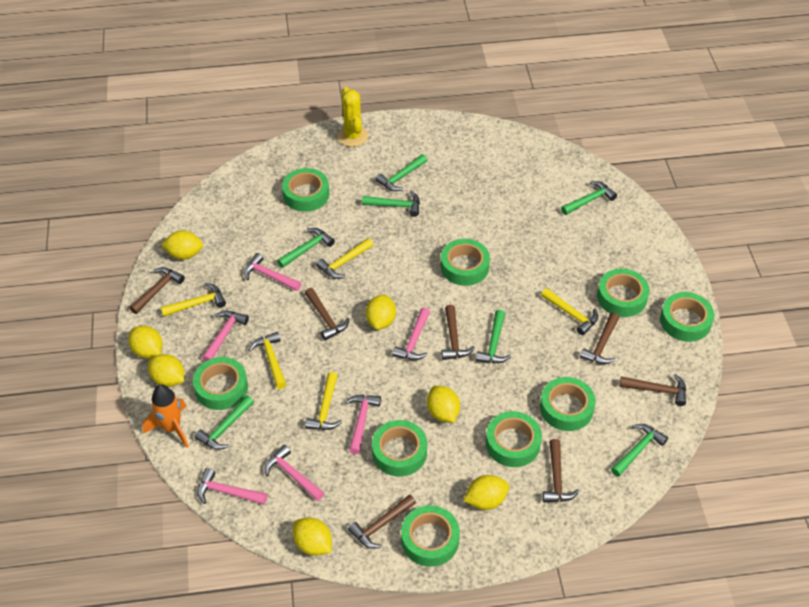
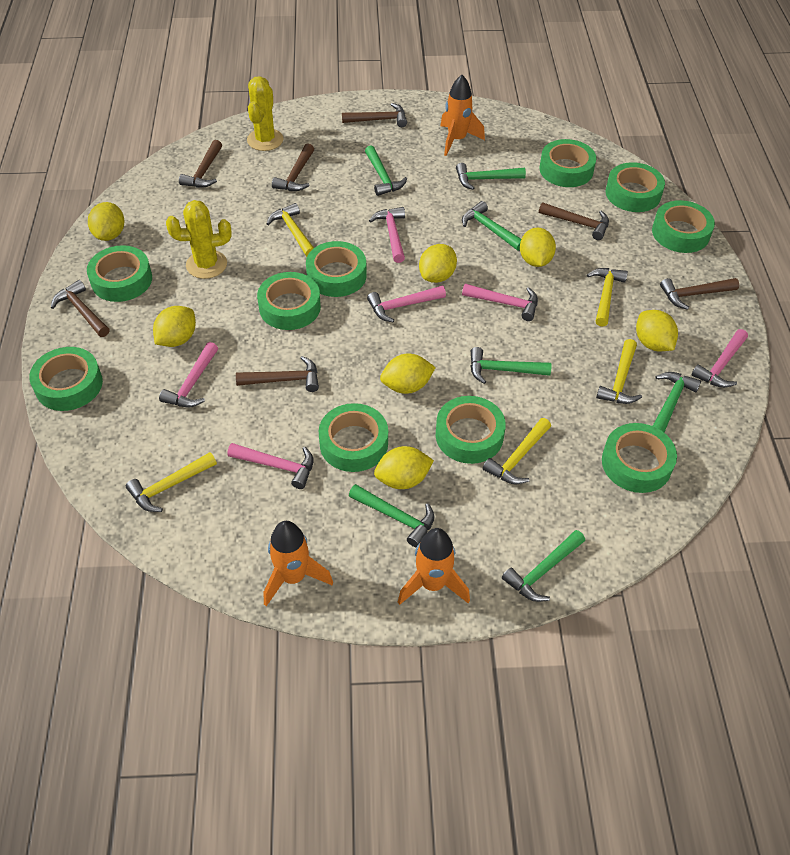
green tape: [193,357,248,410] [282,168,329,212] [372,420,427,477] [401,505,460,567] [441,239,490,286] [486,411,542,467] [540,377,596,431] [597,269,650,317] [660,292,714,342] = 9 -> [29,347,103,411] [87,245,152,302] [257,272,321,330] [306,241,367,297] [319,403,388,472] [436,396,506,464] [540,139,596,187] [602,423,677,493] [606,162,665,212] [652,200,715,253] = 10
orange rocket: [142,384,189,448] = 1 -> [264,521,333,606] [398,528,470,605] [441,75,485,156] = 3
yellow cactus: [338,87,368,147] = 1 -> [166,200,232,279] [247,76,284,151] = 2

